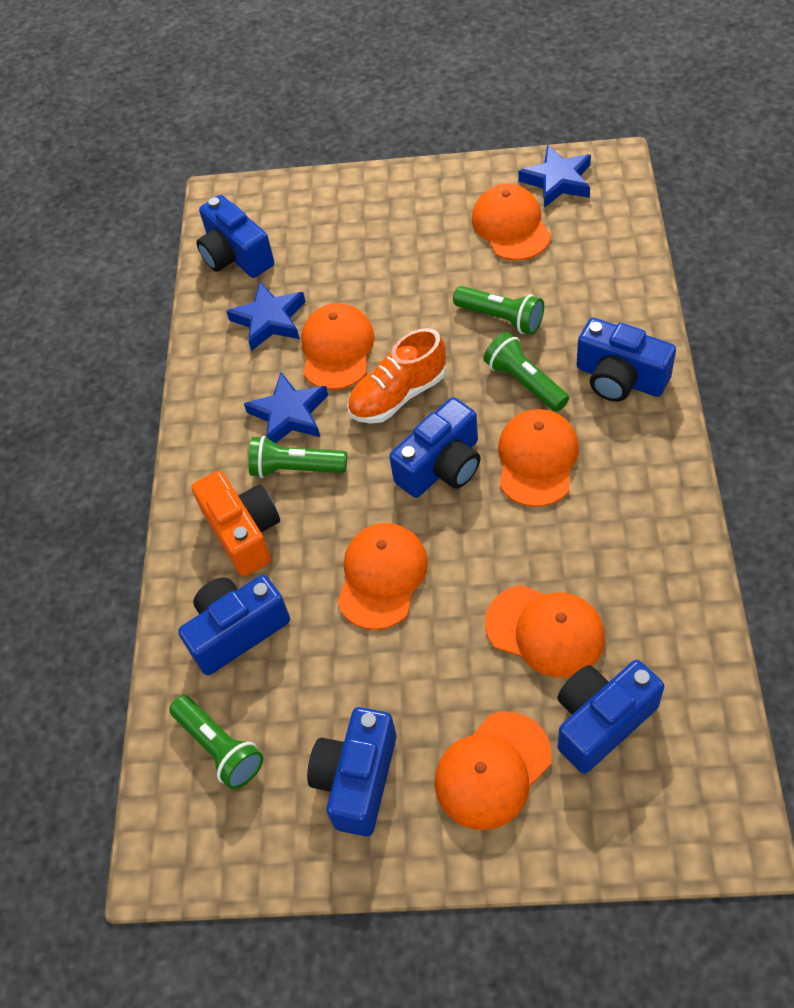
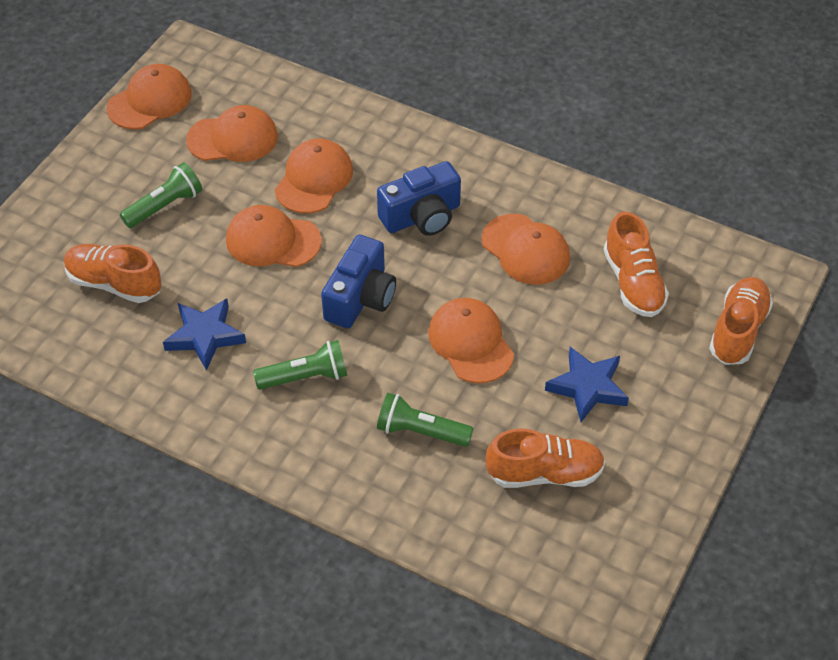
blue camera: [178,575,290,675] [196,195,274,278] [307,707,397,836] [389,397,480,498] [557,660,664,774] [576,318,676,402] = 6 -> [321,235,396,328] [377,161,461,236] = 2
blue star: [226,282,306,351] [244,372,328,443] [518,145,591,208] = 3 -> [163,299,246,371] [545,347,629,422] = 2
green flashlight: [169,695,263,790] [248,436,347,478] [453,286,544,335] [484,332,569,412] = 4 -> [120,162,202,228] [253,340,348,390] [377,393,474,447] = 3
orange camera: [191,471,280,577] = 1 -> none = 0
orange shoe: [347,328,446,424] = 1 -> [64,244,162,303] [485,429,605,488] [604,212,669,317] [709,277,773,365] = 4

